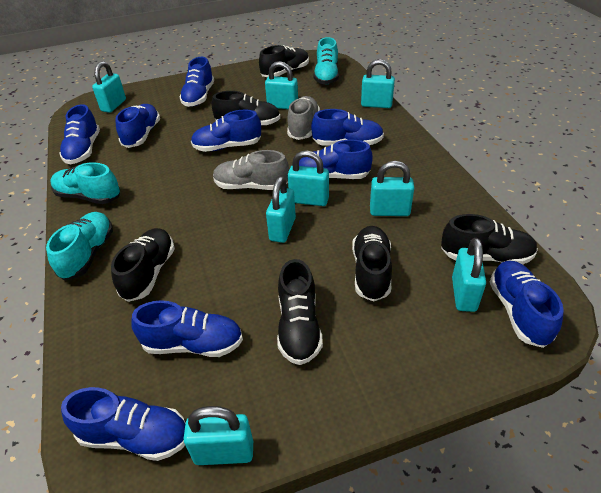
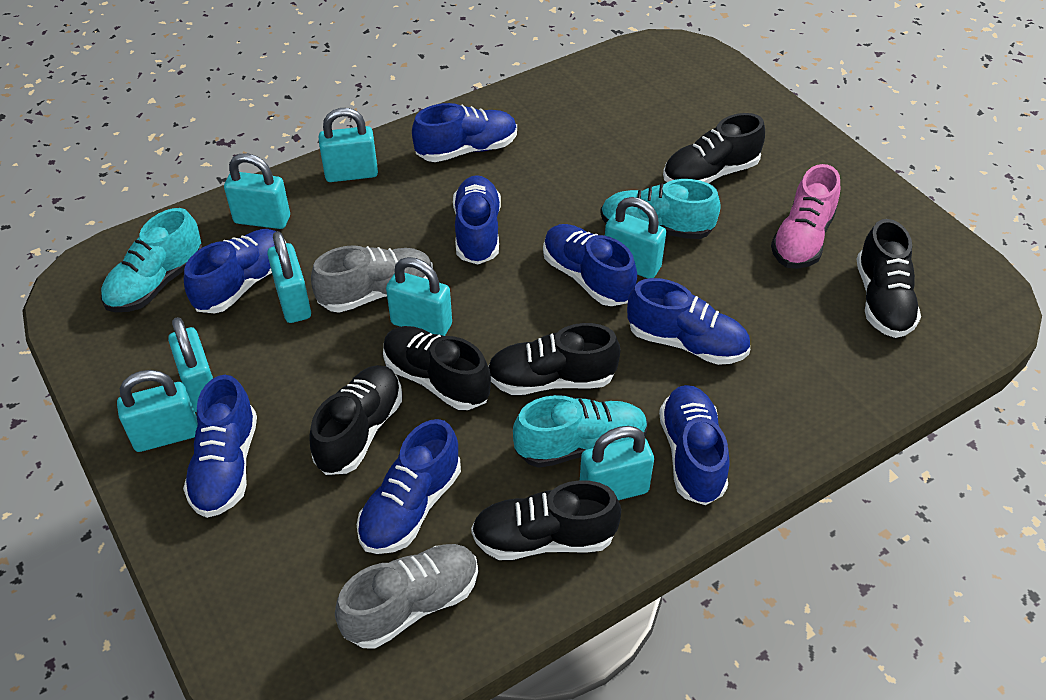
blue shoe: [59,104,100,164] [61,387,186,461] [115,104,160,148] [131,300,243,357] [179,57,214,107] [191,110,261,152] [299,140,373,179] [311,109,384,146] [490,261,564,348] = 9 -> [183,375,257,518] [184,229,286,313] [357,419,461,554] [412,103,517,162] [453,175,501,264] [543,224,637,306] [627,278,750,365] [659,385,730,505] = 8
pink shoe: none = 0 -> [771,164,840,269] = 1

